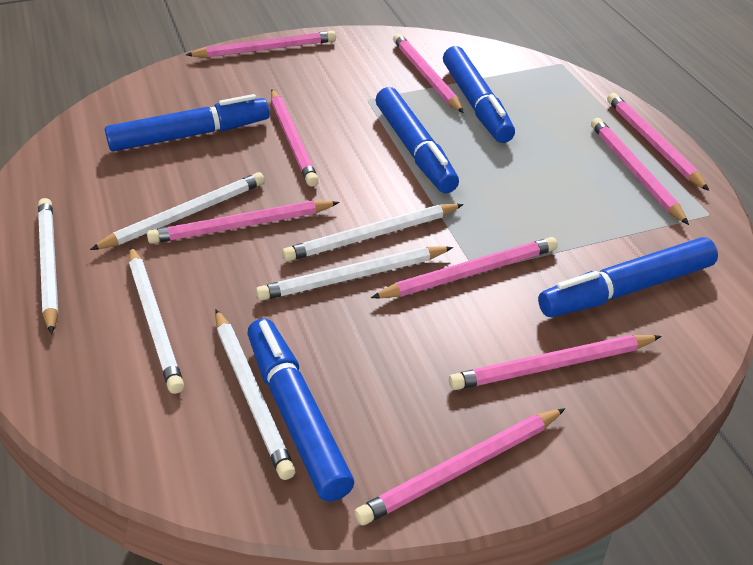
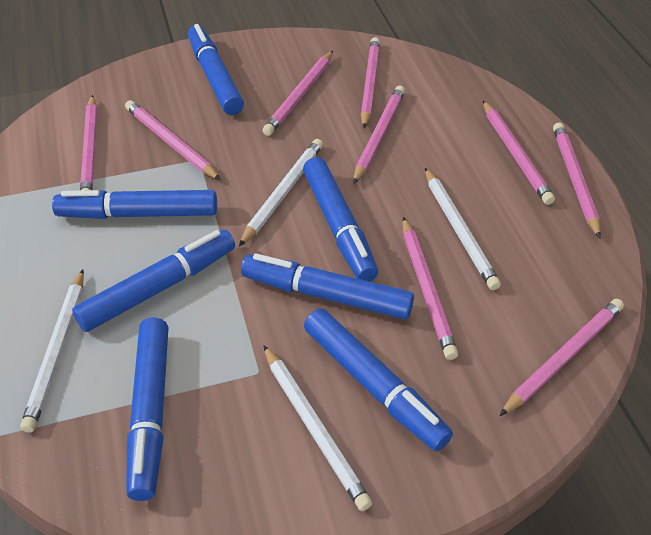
blue marker: [105,94,270,151] [247,318,354,501] [376,87,459,193] [443,46,515,143] [538,237,718,317] = 5 -> [52,190,217,219] [72,230,235,332] [126,318,169,501] [188,24,244,115] [241,253,414,319] [303,157,378,282] [304,308,453,451] = 7
white pencil: [38,198,59,334] [90,172,265,250] [129,246,184,394] [215,309,295,480] [256,246,453,301] [282,204,464,261] = 6 -> [20,269,84,433] [239,139,323,246] [263,345,372,511] [425,168,501,290] = 4

